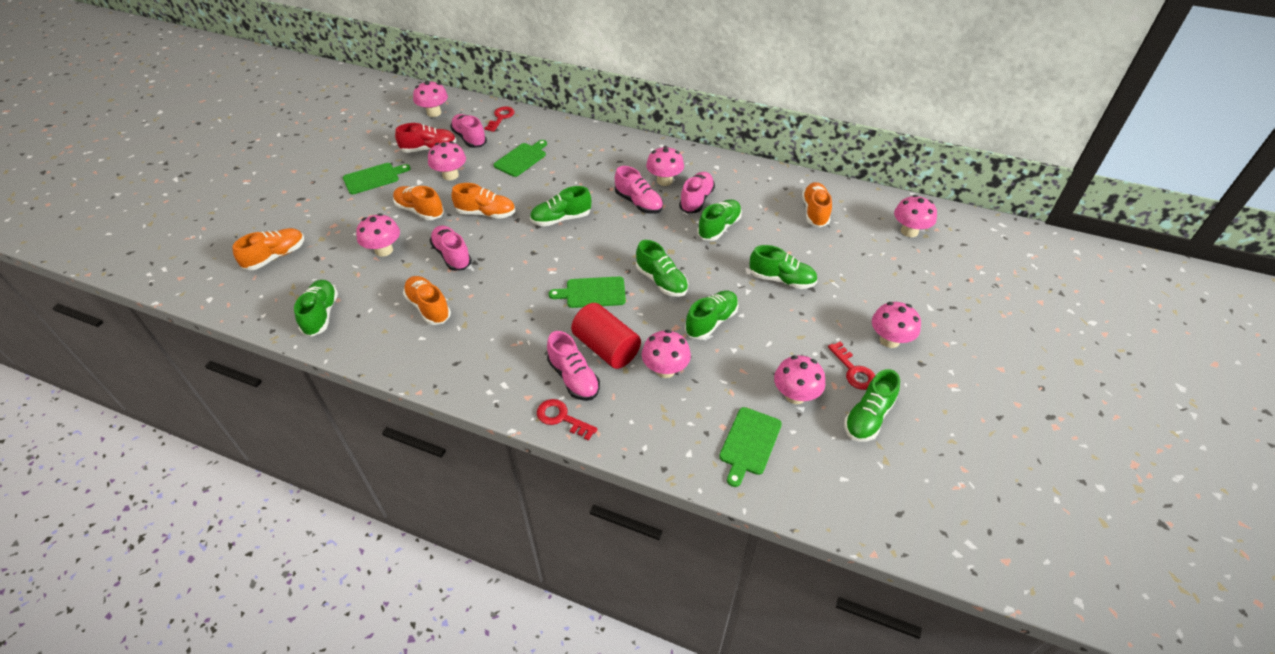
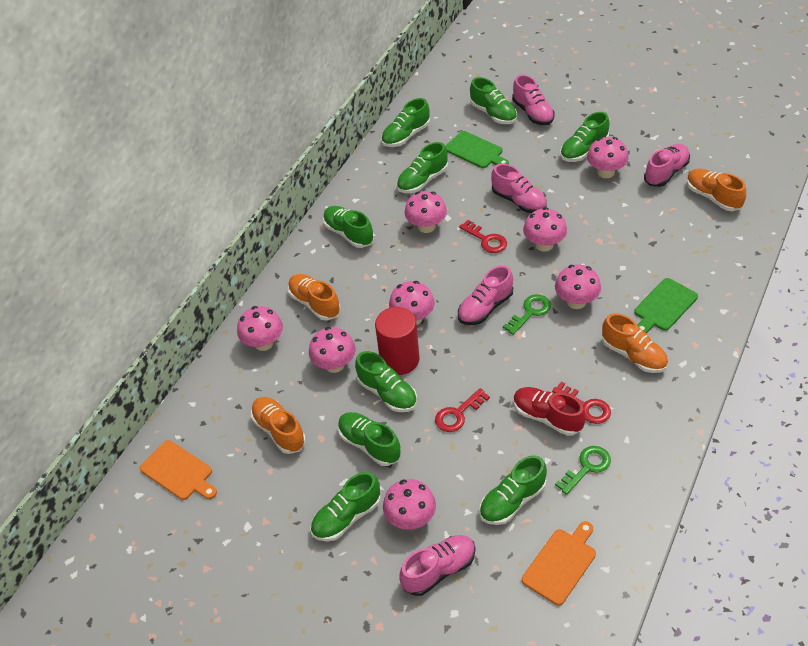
green cutting board: [343,163,411,194] [493,140,547,177] [549,277,626,308] [719,407,782,487] = 4 -> [445,131,509,168] [634,278,698,334] = 2
green key: none = 0 -> [503,294,551,335] [555,446,611,495] = 2
green shoe: [294,280,338,337] [530,186,591,226] [636,240,688,297] [685,291,739,340] [697,199,742,241] [750,245,818,289] [844,369,900,442] = 7 -> [310,472,381,541] [323,206,374,248] [338,412,401,466] [355,351,417,412] [381,98,430,147] [397,142,448,193] [470,77,517,124] [479,455,547,525] [560,112,610,162] = 9
orange cutting board: none = 0 -> [140,440,217,500] [522,521,596,605] = 2
orange shoe: [232,228,304,271] [393,186,444,220] [403,276,451,325] [452,183,515,219] [802,182,832,227] = 5 -> [251,397,306,454] [288,274,341,320] [602,313,668,373] [687,169,746,211] = 4

